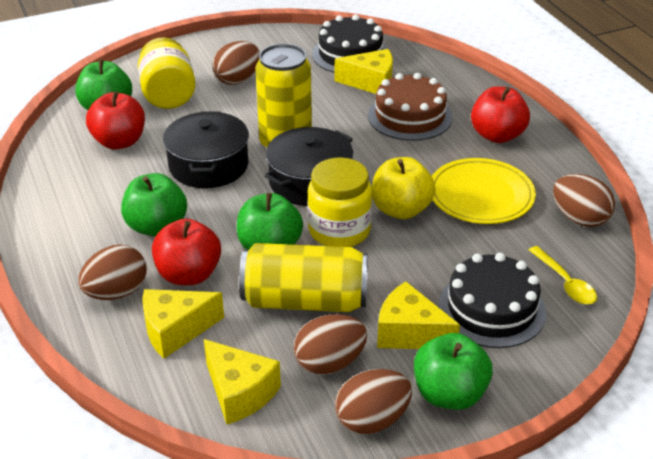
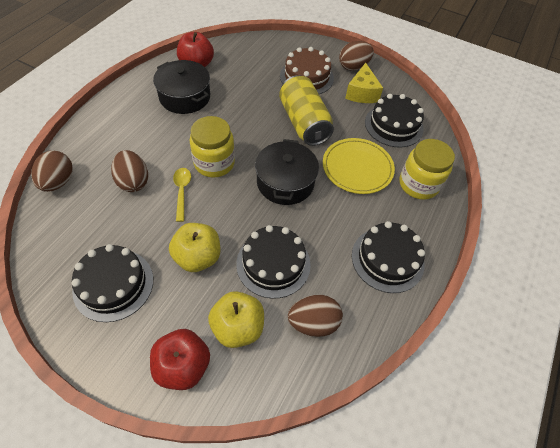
black cake: [312,14,387,73] [438,253,546,348] = 2 -> [72,244,153,322] [236,225,311,299] [352,221,425,293] [365,94,424,148] = 4
brown egg: [78,244,147,300] [212,41,260,85] [294,314,367,375] [335,369,412,435] [553,174,615,227] = 5 -> [31,151,73,192] [111,150,148,192] [288,295,343,337] [339,41,374,71] = 4
green apple: [75,59,132,110] [121,173,187,237] [237,193,303,249] [414,333,493,410] = 4 -> none = 0
red apple: [86,91,145,150] [152,219,221,285] [471,86,530,143] = 3 -> [150,329,210,390] [177,32,214,67] = 2
yellow apple: [372,157,436,219] = 1 -> [169,223,220,272] [208,291,264,348] = 2
yellow can: [239,243,368,312] [255,44,312,148] = 2 -> [279,75,334,146] = 1
yellow cheese: [142,289,224,358] [204,339,281,424] [335,49,393,94] [377,281,460,349] = 4 -> [345,63,383,103] = 1

